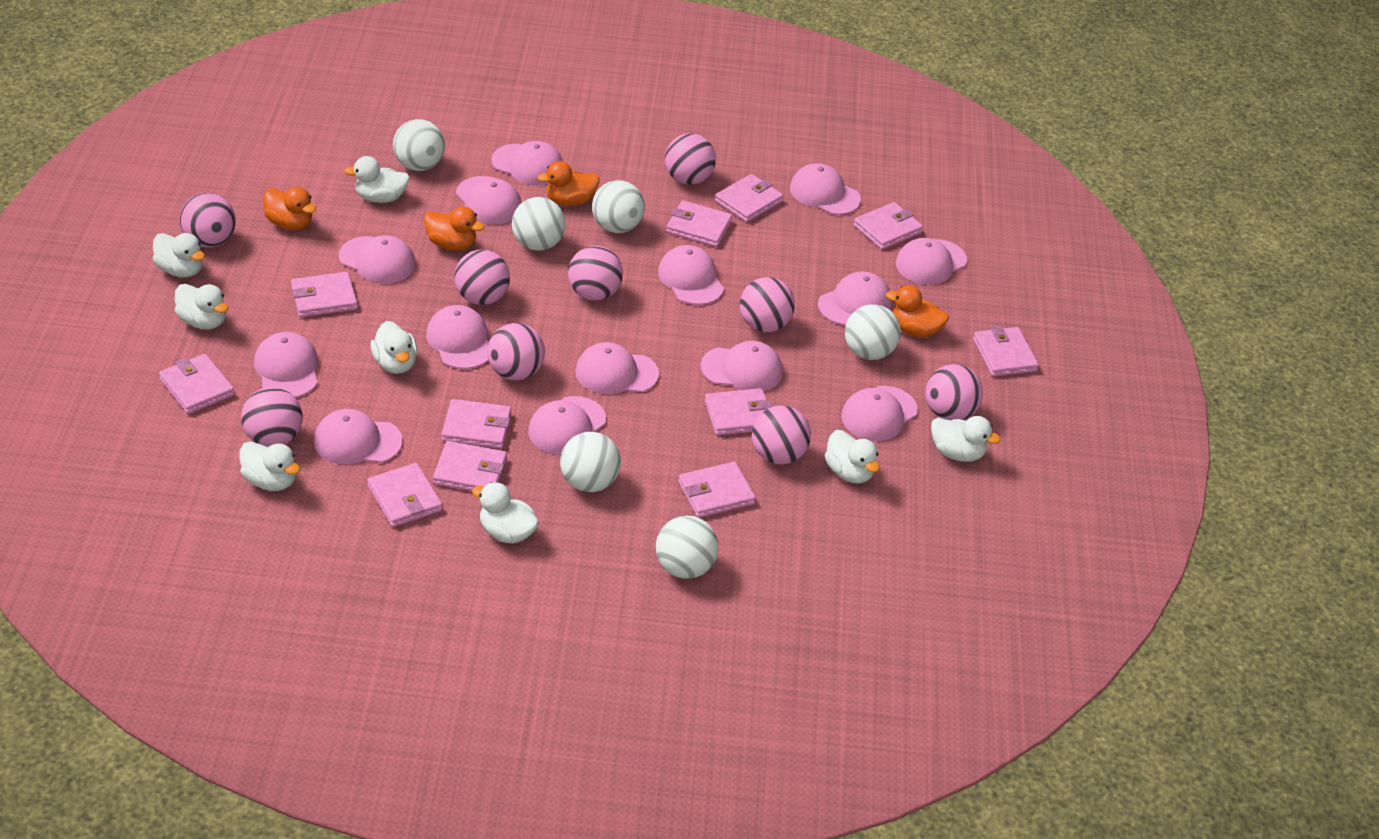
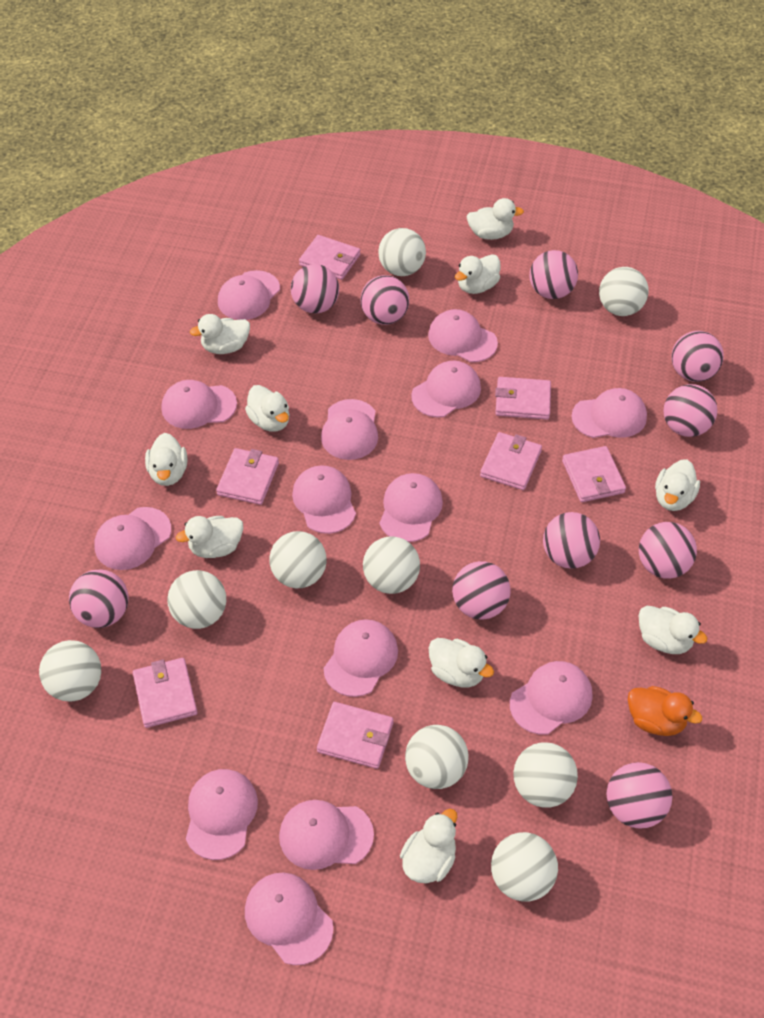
orange duck: [263,187,316,230] [424,206,484,250] [538,161,600,206] [886,285,949,337] = 4 -> [628,686,702,736] = 1
pink ball: [180,193,236,248] [241,387,303,447] [454,250,510,305] [487,323,545,380] [568,246,623,301] [665,133,716,185] [740,277,795,332] [752,405,811,465] [925,364,983,420] = 9 -> [69,569,129,628] [291,264,339,313] [361,275,409,325] [452,561,511,620] [529,250,578,299] [543,512,600,569] [607,762,672,829] [639,522,697,579] [663,384,718,437] [672,331,724,382] = 10
pink wallet: [159,354,235,414] [291,272,357,317] [367,463,442,527] [433,441,507,491] [442,399,511,449] [666,200,732,247] [678,462,756,518] [705,388,772,435] [715,174,783,222] [853,202,923,250] [973,326,1039,376] = 11 -> [133,658,198,728] [216,448,279,505] [299,235,360,280] [317,702,393,769] [480,432,542,490] [495,377,551,420] [562,446,626,502] = 7
white ball: [393,119,445,171] [512,197,566,251] [560,432,621,492] [592,180,645,233] [656,516,718,579] [845,304,901,360] = 6 -> [39,640,101,702] [167,570,226,629] [269,531,327,588] [363,536,420,594] [379,228,426,276] [405,725,469,789] [491,832,558,902] [513,742,578,808] [599,267,648,316] = 9
white duck: [153,233,205,278] [175,284,228,330] [239,441,300,491] [344,156,410,203] [371,321,417,374] [472,482,539,544] [825,430,880,484] [931,416,1001,462] = 8 -> [145,433,187,486] [176,516,243,558] [190,314,250,354] [245,385,289,432] [400,809,457,883] [429,638,494,687] [455,254,501,294] [467,198,524,240] [638,606,707,654] [655,459,700,511] = 10

